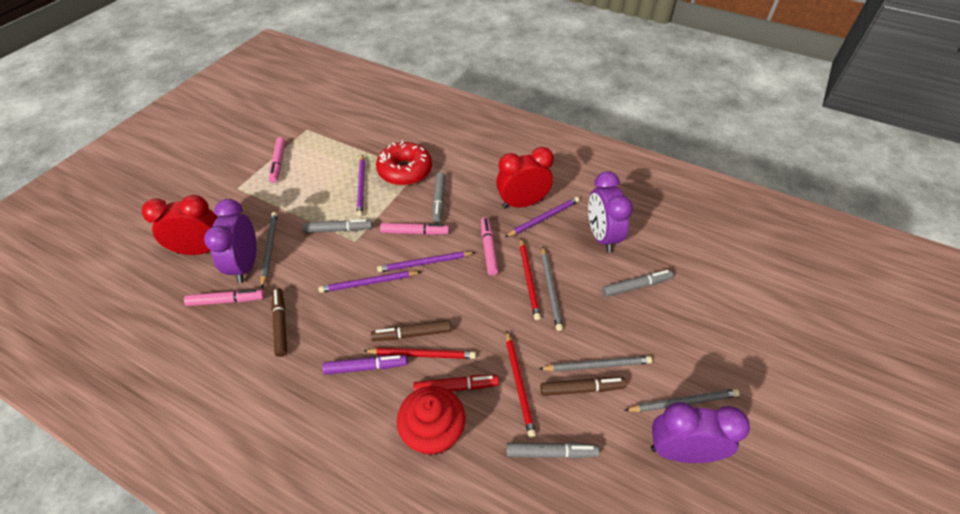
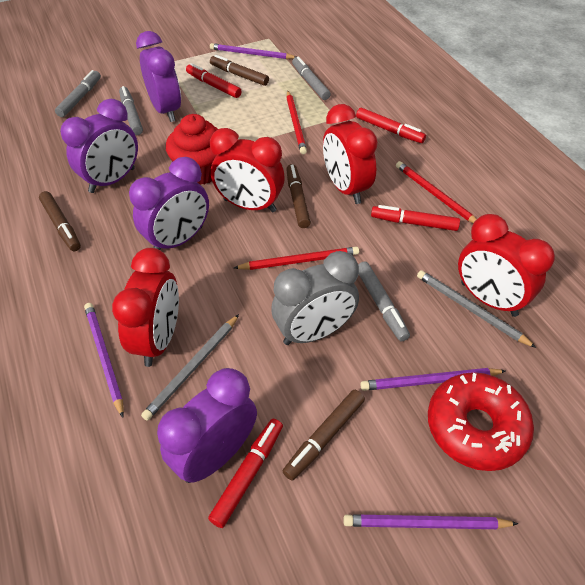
brown marker: [271,288,287,357] [371,320,451,341] [540,377,627,396] = 3 -> [39,191,81,251] [210,55,269,86] [283,390,365,481] [286,164,311,228] = 4
grey clock: none = 0 -> [271,251,359,345] = 1
grey pencil: [260,212,277,288] [539,356,652,372] [541,246,563,331] [624,389,740,412] = 4 -> [141,314,239,421] [417,270,536,348] = 2
pink marker: [184,289,265,306] [269,137,286,183] [380,223,449,235] [481,217,498,276] = 4 -> none = 0
purple clock: [204,199,257,283] [588,171,633,253] [651,402,750,463] = 3 -> [60,99,138,193] [129,157,209,250] [136,31,181,122] [157,368,257,483] = 4
purple marker: [322,355,407,375] = 1 -> none = 0
red clock: [142,195,217,255] [496,147,554,209] = 2 -> [112,248,179,367] [210,128,285,213] [323,104,378,204] [458,214,555,317] = 4
red marker: [413,375,499,391] = 1 -> [186,63,242,98] [208,419,283,528] [356,108,426,143] [371,205,460,231] = 4

